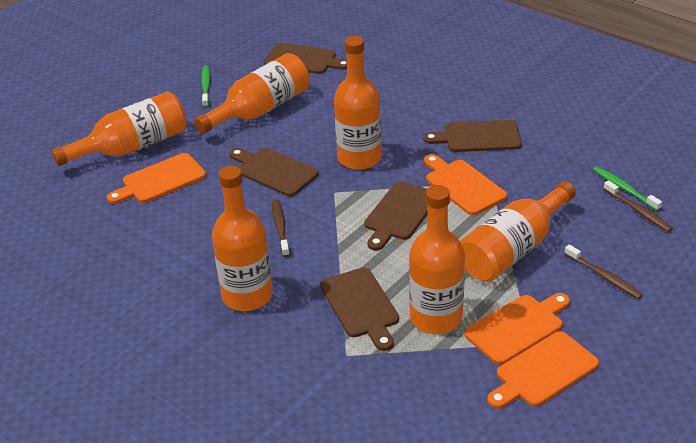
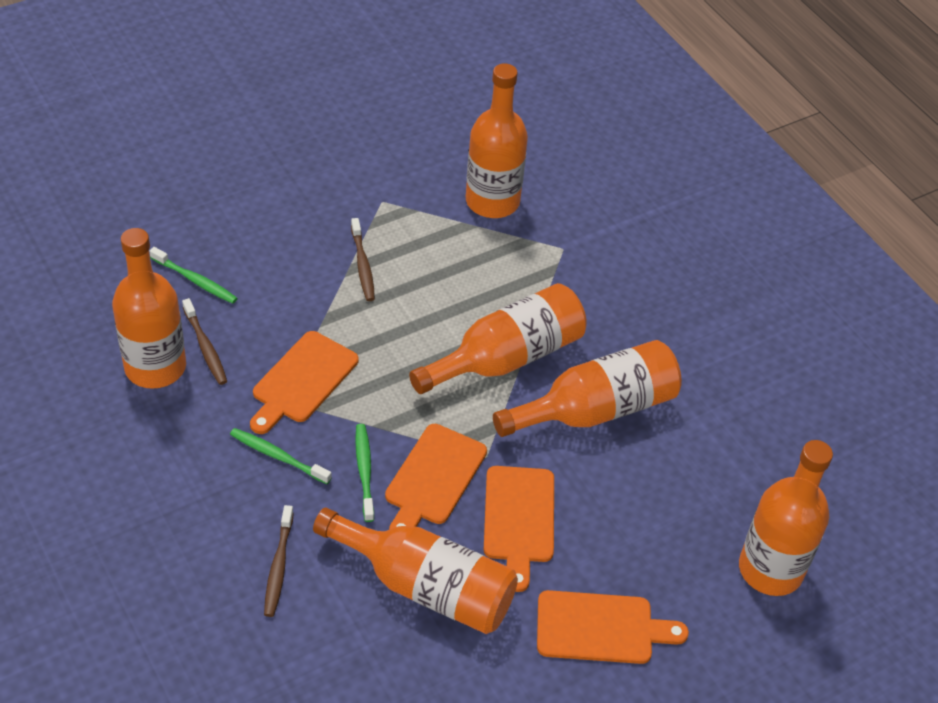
brown cutting board: [229,148,319,196] [264,43,347,74] [320,267,399,351] [364,181,428,251] [423,120,522,152] = 5 -> none = 0
green toothbrush: [201,65,210,108] [593,166,662,211] = 2 -> [149,247,238,304] [230,428,332,484] [355,424,374,522] = 3

